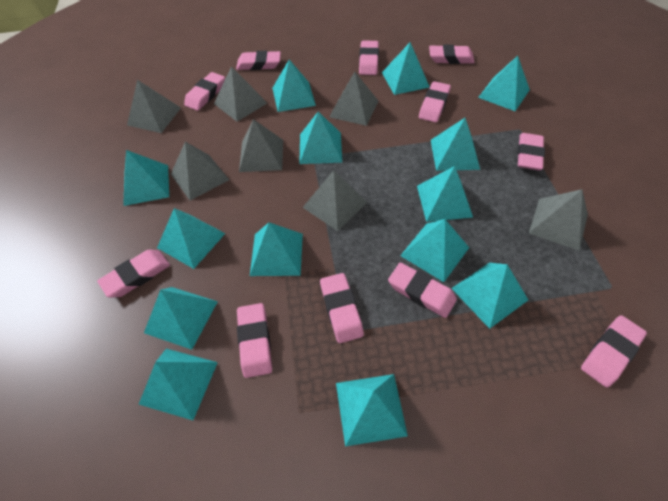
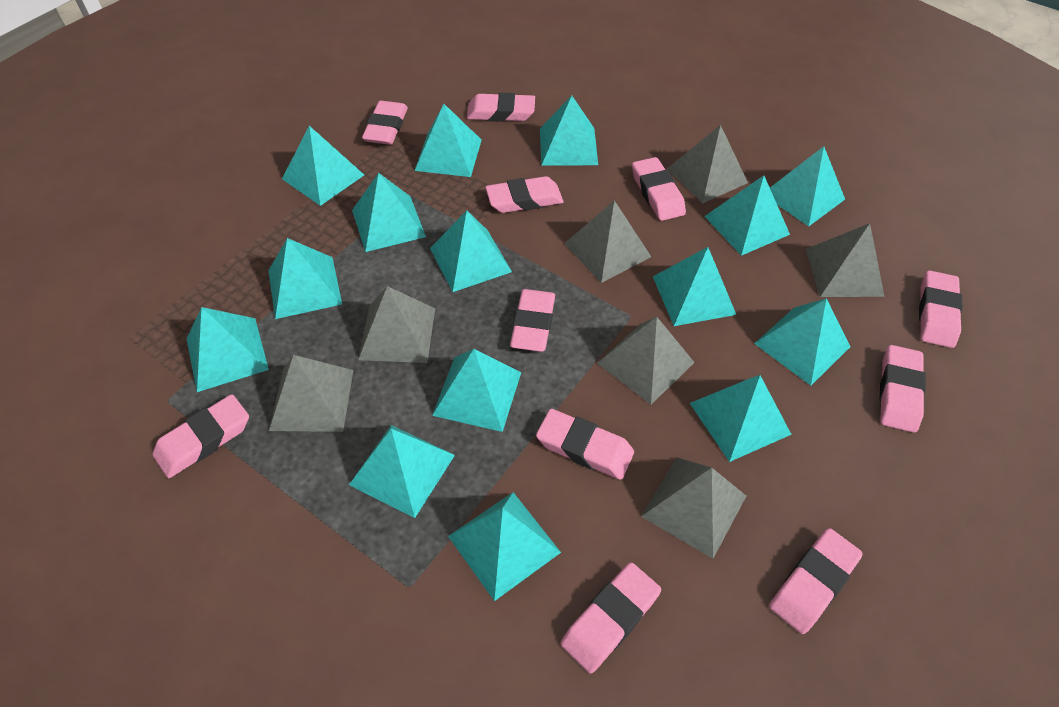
turquoise pyramid: [123,150,169,206] [139,349,218,420] [144,287,218,350] [157,208,226,269] [250,222,303,276] [272,60,316,112] [299,112,342,164] [336,374,408,446] [382,42,430,95] [400,219,469,282] [417,166,473,222] [431,118,480,171] [451,263,528,329] [478,56,530,111] = 14 -> [186,307,269,392] [268,238,342,319] [282,126,364,206] [349,425,455,518] [352,173,426,252] [414,104,481,177] [430,210,512,292] [432,349,521,432] [448,492,561,601] [540,95,598,166] [653,247,736,326] [690,375,792,462] [704,175,790,256] [754,298,850,386] [770,146,845,226] = 15

